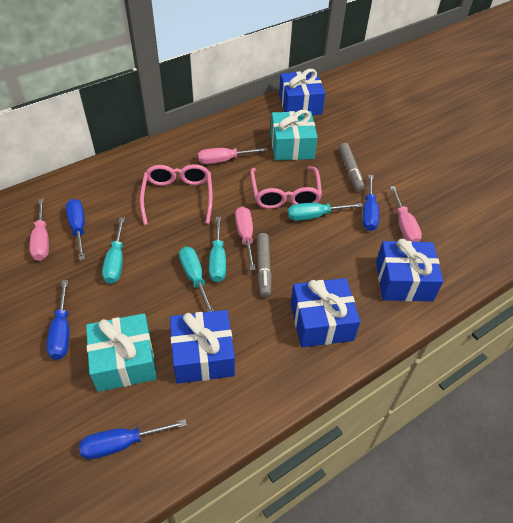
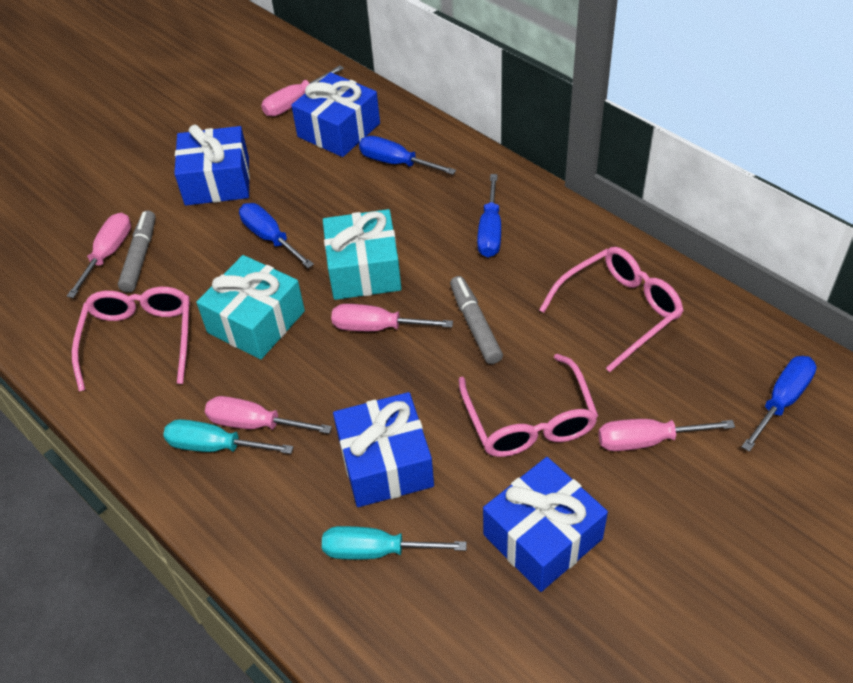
pink glasses: [140,164,213,225] [250,166,322,209] = 2 -> [72,287,190,391] [459,354,598,457] [539,247,684,372] = 3
pink screwdriver: [29,199,49,261] [198,148,268,164] [235,207,256,270] [390,186,422,242] = 4 -> [67,212,131,298] [205,396,332,434] [261,65,344,116] [331,304,453,331] [598,419,735,451] = 5
turquoise screwdriver: [102,217,125,284] [179,247,214,312] [209,217,226,282] [288,203,363,221] = 4 -> [163,419,294,454] [322,526,467,560] = 2

